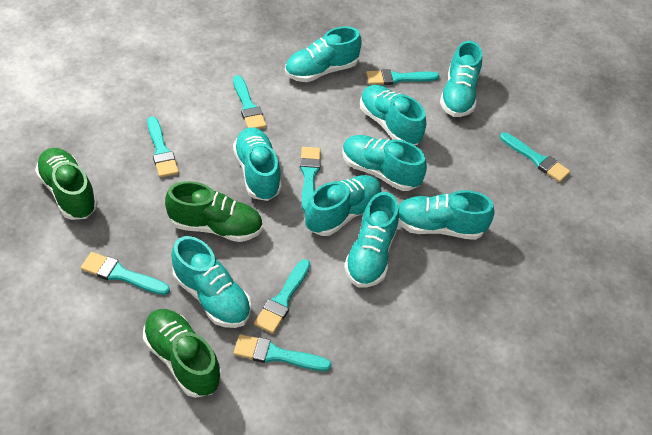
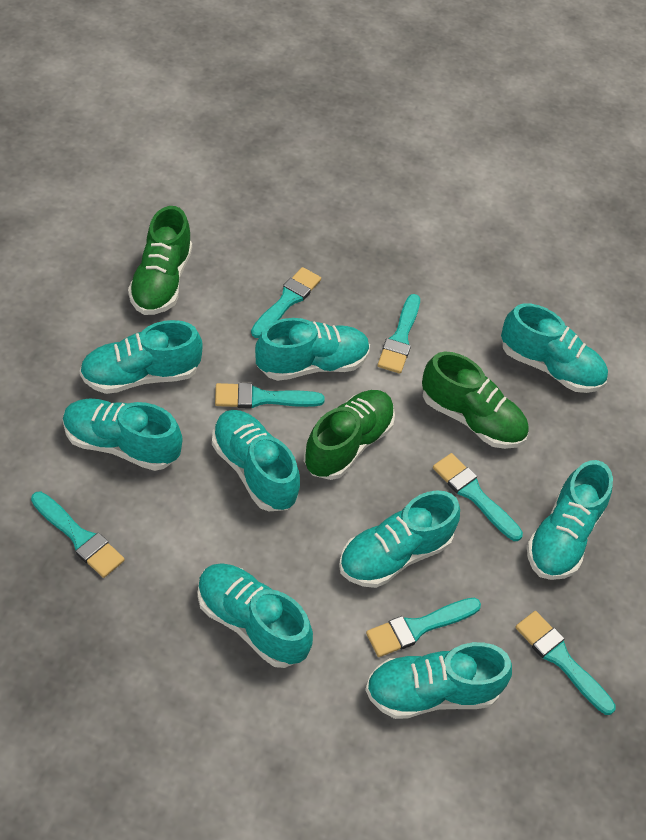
turquoise brush: [81,252,170,295] [147,116,179,178] [233,75,267,129] [234,334,331,371] [254,259,310,334] [300,147,321,212] [366,69,439,85] [500,132,570,182] = 8 -> [31,492,125,578] [215,383,325,409] [251,267,321,338] [366,598,481,657] [377,294,420,374] [433,453,523,541] [516,611,616,715] = 7

